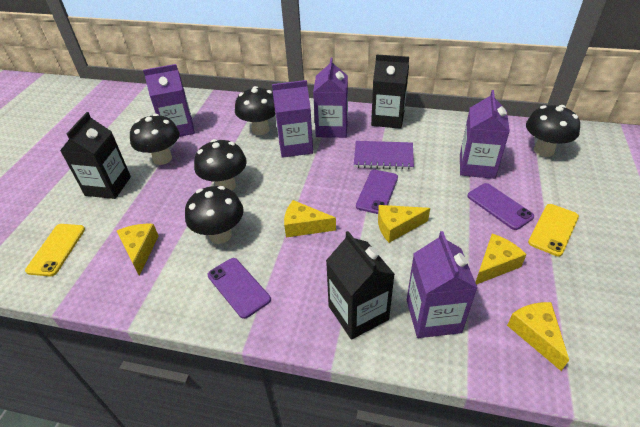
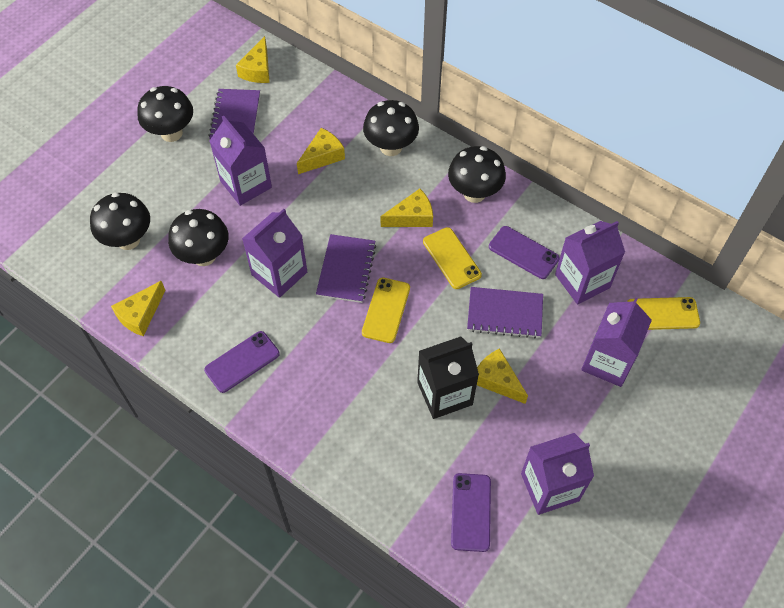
black carton: [60,112,131,199] [326,231,395,340] [371,54,409,129] = 3 -> [417,336,479,419] = 1
purple notebook: [354,141,414,170] = 1 -> [208,89,260,139] [316,234,376,303] [467,287,543,338] = 3
yellow phone: [25,224,85,276] [528,204,579,257] = 2 -> [362,277,410,343] [423,227,482,289] [627,297,700,330] = 3

